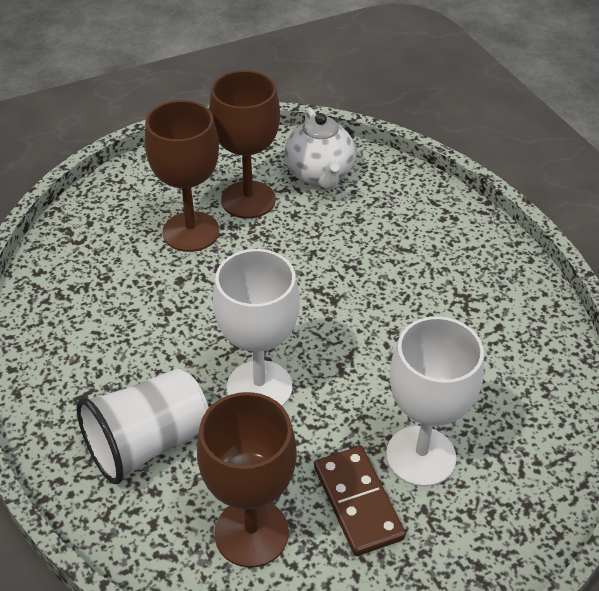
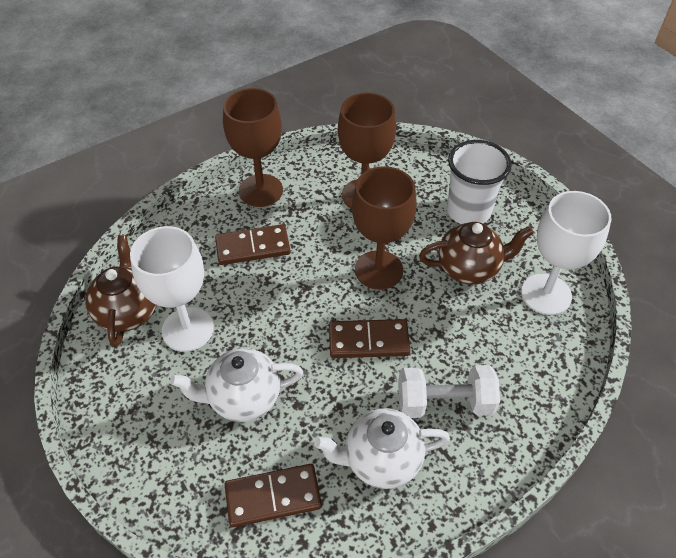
brown domino: [314,446,406,556] = 1 -> [215,224,290,265] [225,464,322,528] [329,319,410,358] = 3
brown teapot: none = 0 -> [86,235,156,347] [419,222,534,285] = 2
white dumbbell: none = 0 -> [398,365,500,418] = 1
white teapot: [284,108,356,190] = 1 -> [170,348,303,422] [314,408,450,489] = 2

